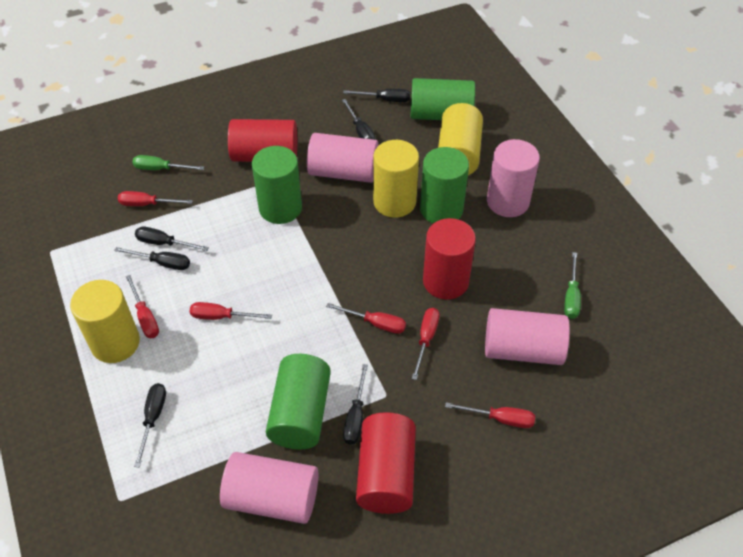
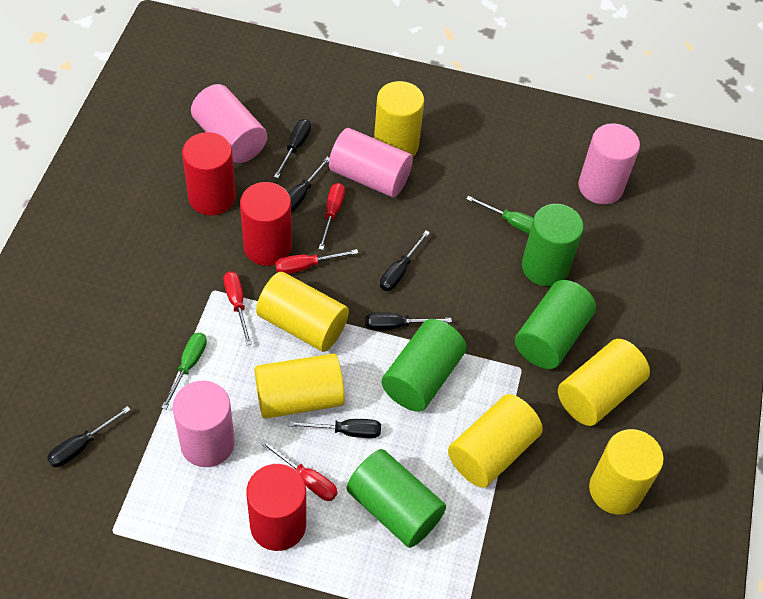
red screwdriver: [118,191,193,206] [126,275,159,338] [190,302,272,320] [326,303,406,334] [412,308,440,380] [445,402,535,428] = 6 -> [223,271,252,345] [260,440,338,501] [275,249,358,274] [319,183,345,250] = 4
yellow cylinder: [70,280,140,363] [373,140,419,218] [438,103,483,175] = 3 -> [255,353,345,419] [256,272,349,352] [374,81,424,156] [448,394,543,488] [558,339,650,426] [589,429,664,515] = 6

